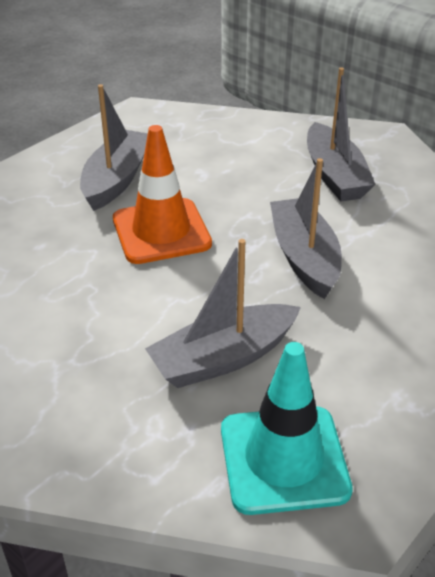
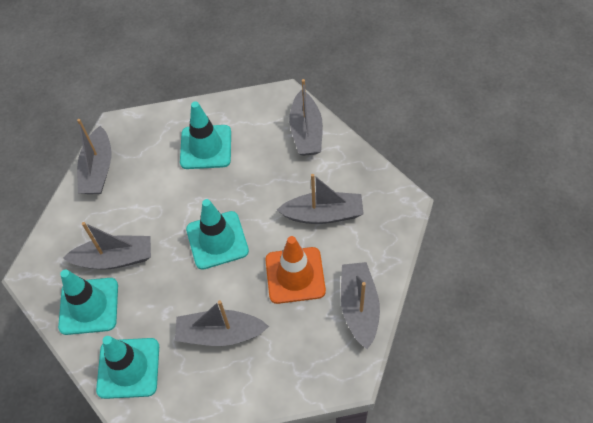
grey boat: [80,84,148,211] [145,239,301,388] [270,158,342,299] [307,67,375,201] = 4 -> [63,222,151,269] [77,119,111,194] [175,300,269,346] [277,174,364,224] [289,79,323,156] [341,262,380,349] = 6
turquoise traffic cone: [221,342,353,515] = 1 -> [58,269,118,335] [96,336,159,399] [180,101,231,169] [186,199,249,270] = 4

